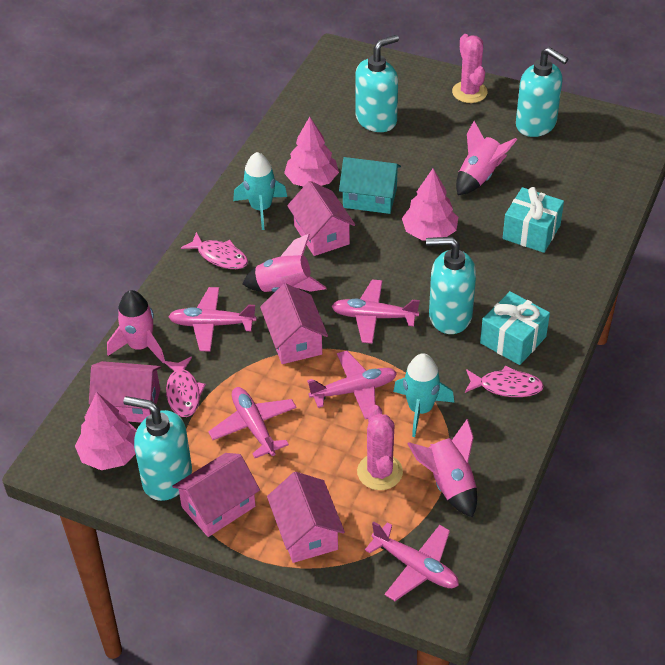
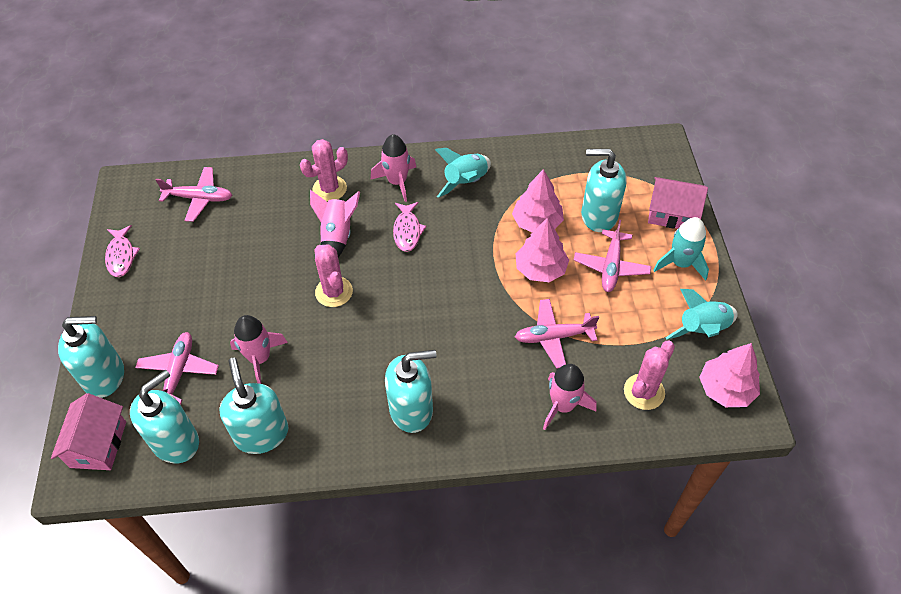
pink cactus: [357,405,403,490] [452,34,488,103] = 2 -> [300,139,348,202] [314,244,353,307] [624,341,675,410] = 3
pink fish: [163,357,206,417] [181,232,248,269] [465,365,544,397] = 3 -> [105,225,140,277] [393,202,426,252] = 2
pink house: [89,361,161,423] [172,453,260,537] [260,283,328,364] [267,472,345,563] [287,181,355,256] = 5 -> [51,393,126,470] [648,177,708,229] = 2
pink plane: [168,287,257,351] [208,387,297,458] [307,351,397,419] [331,279,420,344] [365,521,459,601] = 5 -> [135,332,219,405] [156,167,232,222] [515,299,599,369] [574,220,651,292] = 4
turquoise gift: [480,291,550,365] [503,187,564,253] = 2 -> none = 0
turquoise house: [339,157,401,214] = 1 -> none = 0
turquoise rocket: [233,152,287,230] [393,353,454,437] = 2 -> [435,148,491,198] [653,217,709,281] [665,289,738,339] = 3
turquoise soap dispenser: [124,396,192,501] [355,35,399,132] [426,237,476,334] [516,47,568,137] = 4 -> [58,316,124,398] [130,370,199,463] [219,358,288,454] [385,350,436,433] [581,149,627,232] = 5

